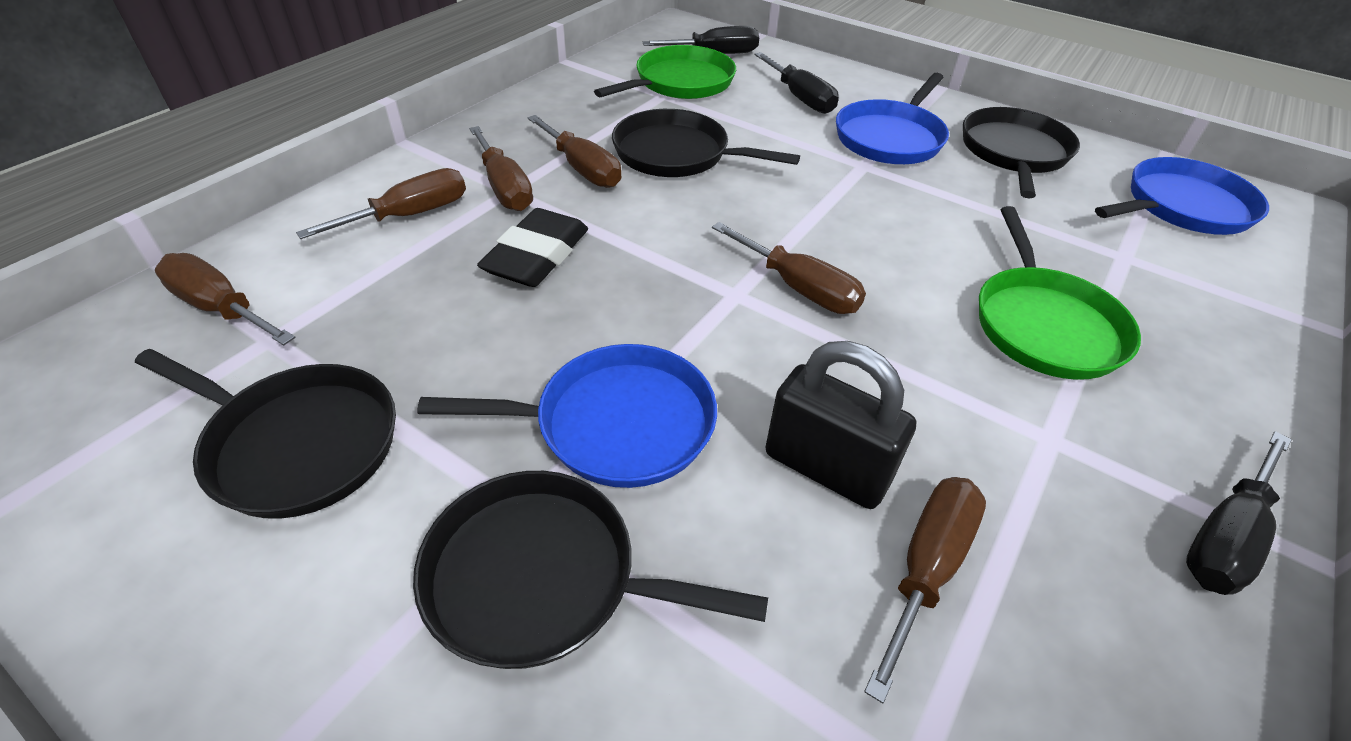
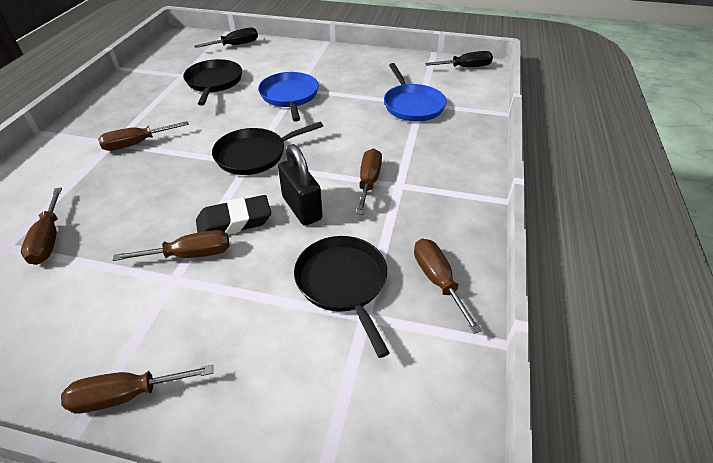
black pan: [135,349,396,519] [413,471,768,669] [612,109,800,177] [963,107,1080,198] = 4 -> [183,59,242,106] [212,122,323,175] [294,236,390,358] = 3
black screwdriver: [643,26,759,54] [754,52,839,114] [1186,431,1292,595] = 3 -> [194,27,258,48] [425,51,493,67] = 2
blue pan: [417,344,717,488] [836,73,949,164] [1095,157,1269,235] = 3 -> [258,72,319,122] [384,63,447,122] = 2
green pan: [594,45,736,99] [979,206,1141,380] = 2 -> none = 0

